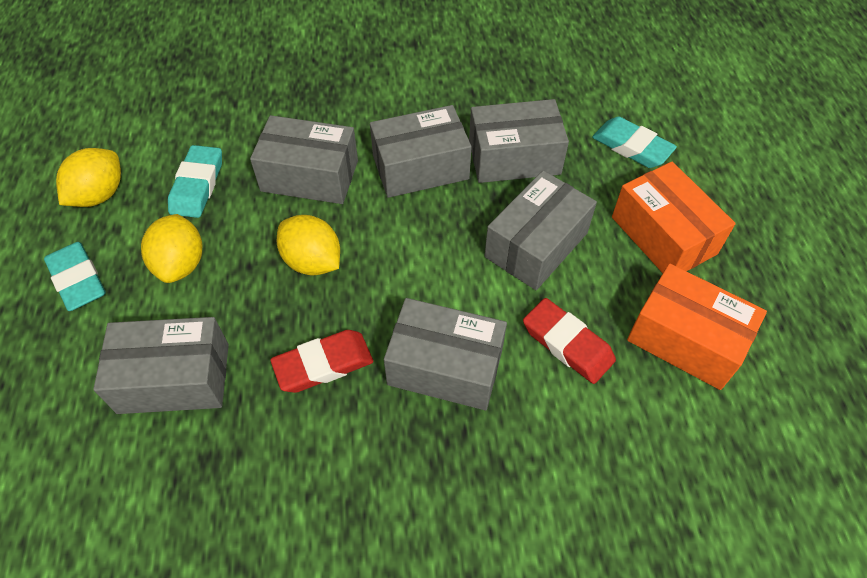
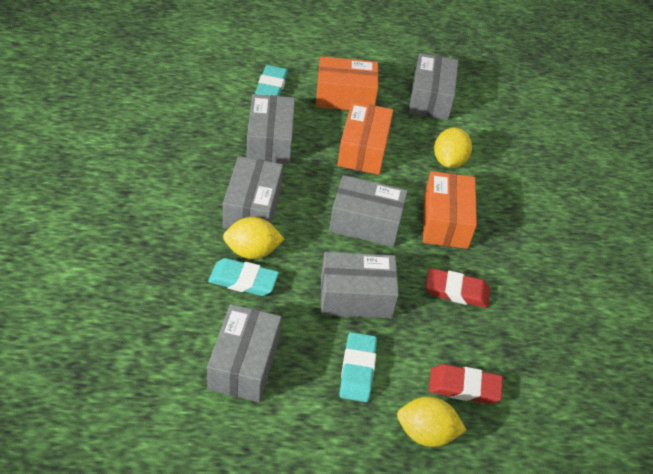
orange box: [612,162,736,273] [627,264,767,390] = 2 -> [316,56,379,110] [337,101,393,175] [423,171,477,249] = 3

